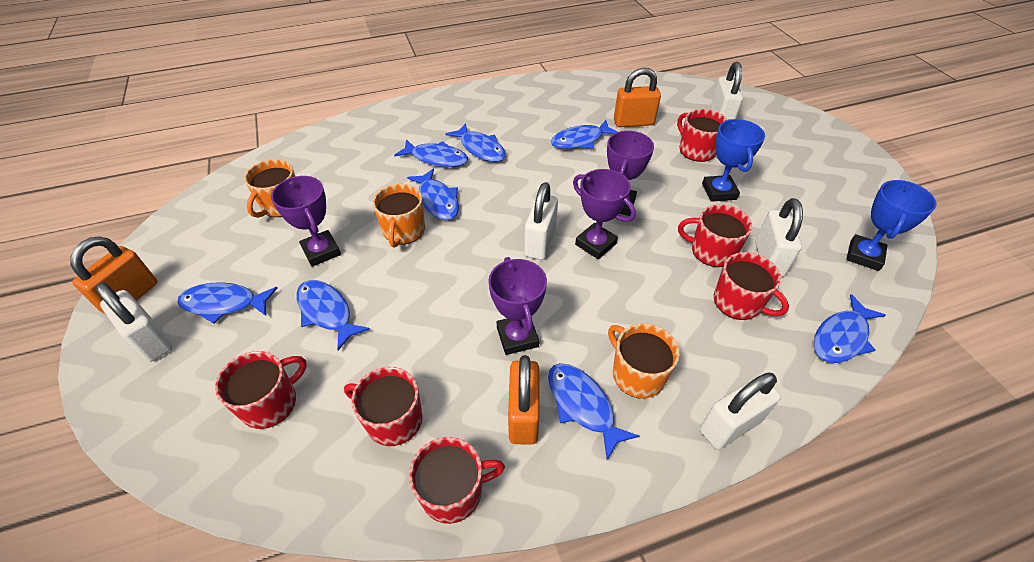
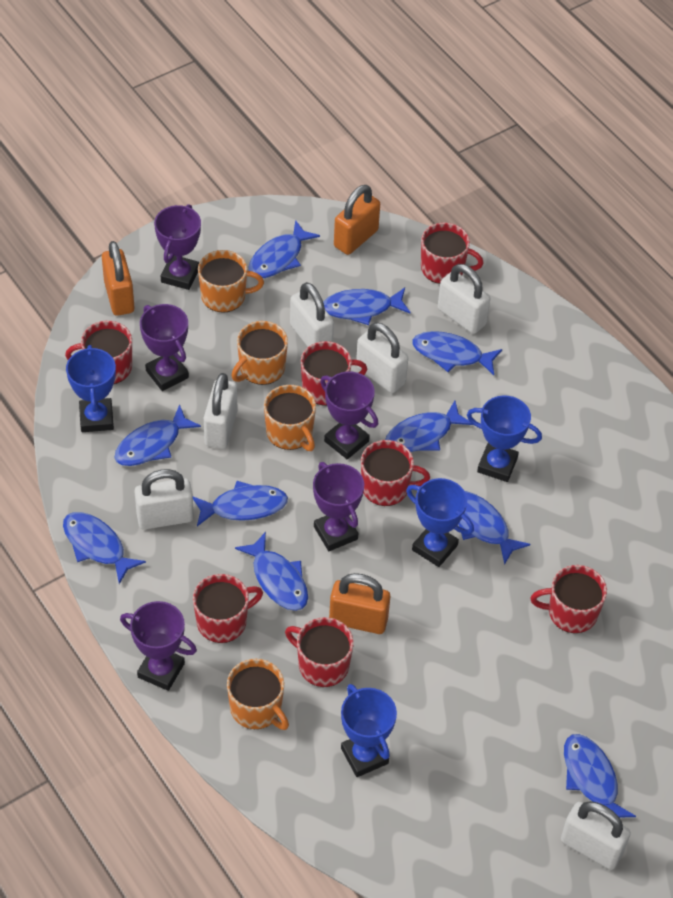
blue fish: [177,282,278,324] [296,280,370,350] [394,139,468,167] [407,168,459,220] [445,123,506,162] [548,363,639,460] [551,120,618,149] [814,294,886,363] = 8 -> [63,512,146,584] [114,404,201,466] [193,481,288,526] [235,532,308,611] [249,220,320,278] [323,288,411,325] [385,401,473,452] [412,331,502,375] [458,491,530,565] [564,734,636,818] = 10
blue trophy: [702,119,765,202] [846,180,937,271] = 2 -> [66,345,116,432] [341,684,397,777] [406,478,474,567] [467,395,542,482] = 4
orange mug: [244,159,296,218] [373,184,425,248] [608,323,679,399] = 3 -> [198,250,264,313] [227,659,289,730] [231,321,288,385] [264,385,316,451] = 4
purple trophy: [271,176,341,267] [488,257,547,355] [573,169,636,259] [607,131,654,216] = 4 -> [120,601,197,691] [140,304,189,391] [154,204,201,290] [313,462,364,551] [320,372,378,459] = 5
red mug: [215,351,307,429] [344,367,423,446] [409,437,505,524] [677,109,727,162] [678,204,752,267] [714,252,789,320] = 6 -> [65,321,132,384] [193,574,263,643] [285,617,354,687] [301,341,367,406] [361,440,430,506] [421,223,484,284] [530,565,607,633] = 7
white padlock: [96,282,172,362] [524,182,558,260] [700,373,781,449] [710,62,743,120] [756,198,803,277] = 5 -> [134,469,194,530] [204,373,237,449] [290,282,334,347] [356,322,408,393] [438,264,490,334] [561,801,631,870] = 6

